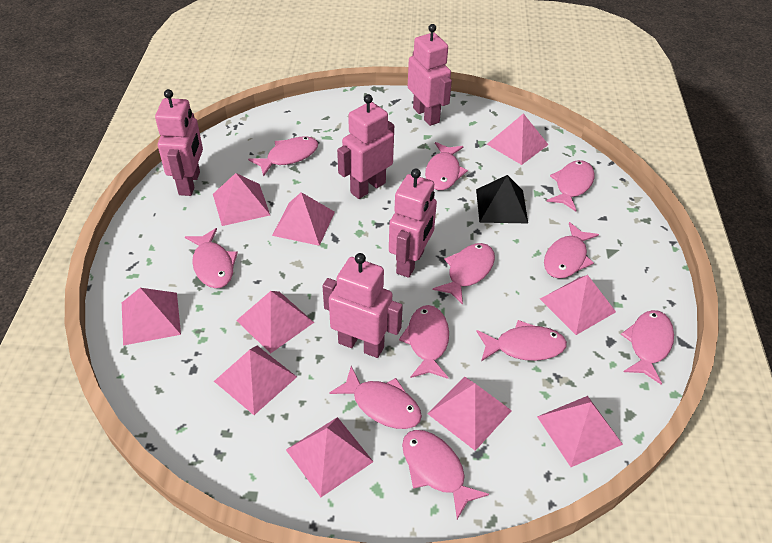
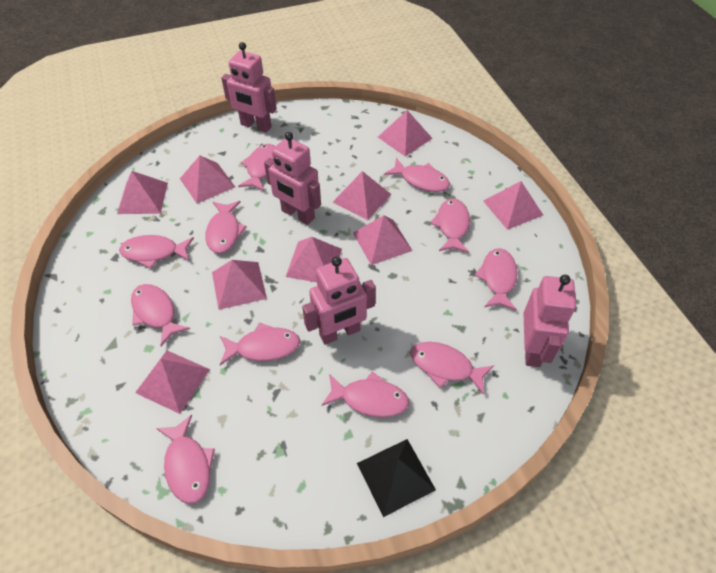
pink pyramid: [122,288,181,346] [213,173,270,226] [214,346,297,415] [236,291,314,353] [272,192,335,246] [286,417,374,497] [427,376,512,451] [487,113,549,165] [537,396,623,467] [540,275,616,335] = 10 -> [117,171,168,214] [135,351,210,414] [180,156,235,204] [212,260,267,310] [286,237,342,282] [333,171,392,220] [353,215,413,265] [378,110,433,157] [483,181,543,230] = 9
pink robot: [155,89,203,196] [323,253,403,358] [337,94,394,199] [389,169,437,278] [408,24,452,126] = 5 -> [221,42,277,133] [264,132,321,225] [302,257,376,345] [524,275,576,367] = 4

